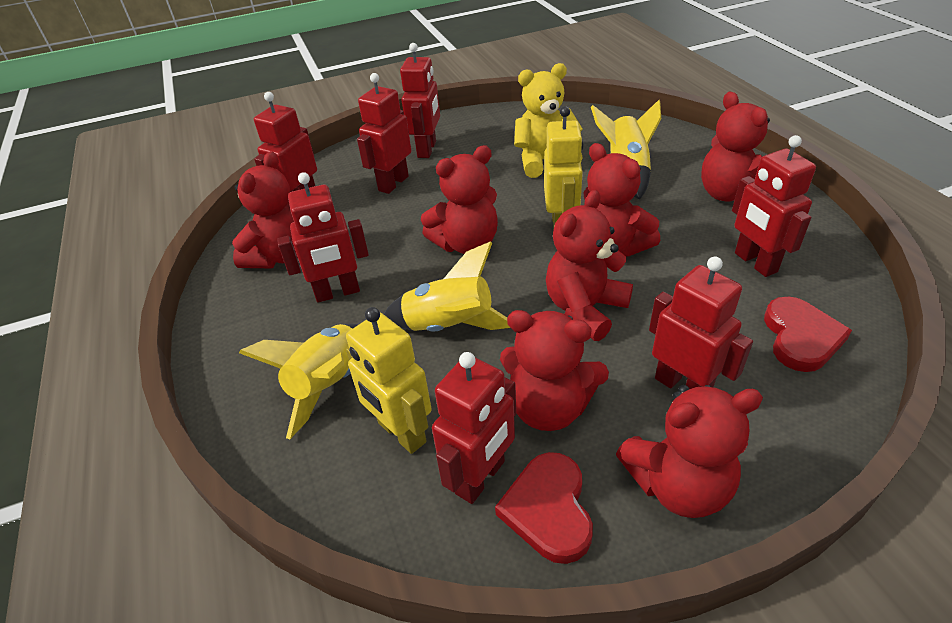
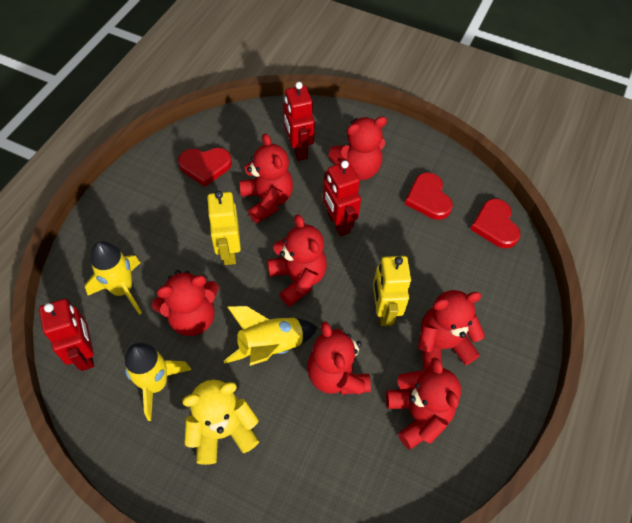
red heart: [495,452,593,564] [764,297,852,372] = 2 -> [178,148,232,187] [405,172,453,220] [470,199,521,248] = 3
red robot: [254,92,317,192] [277,172,369,302] [357,73,412,194] [400,43,440,158] [432,352,516,504] [649,257,753,389] [732,135,816,277] = 7 -> [39,299,94,371] [283,82,315,161] [323,160,361,236] = 3

